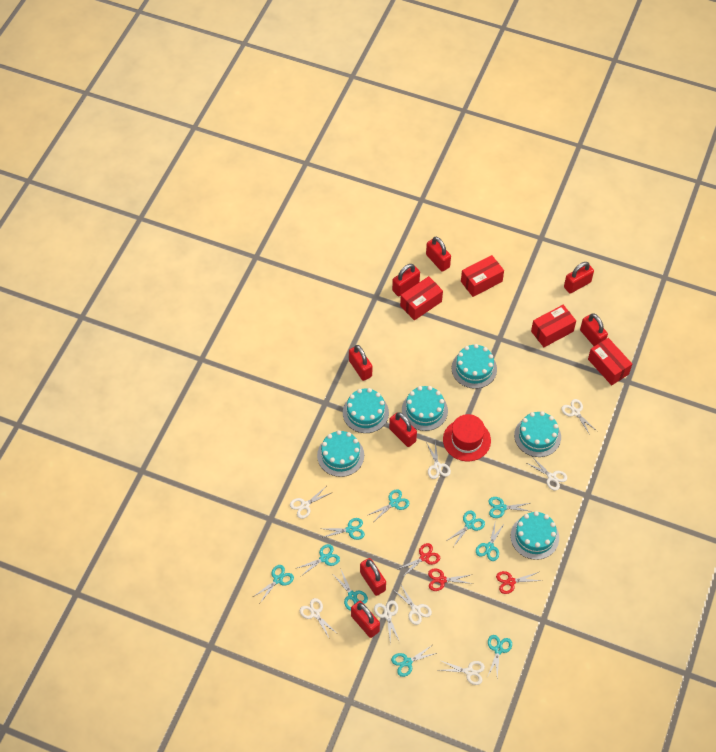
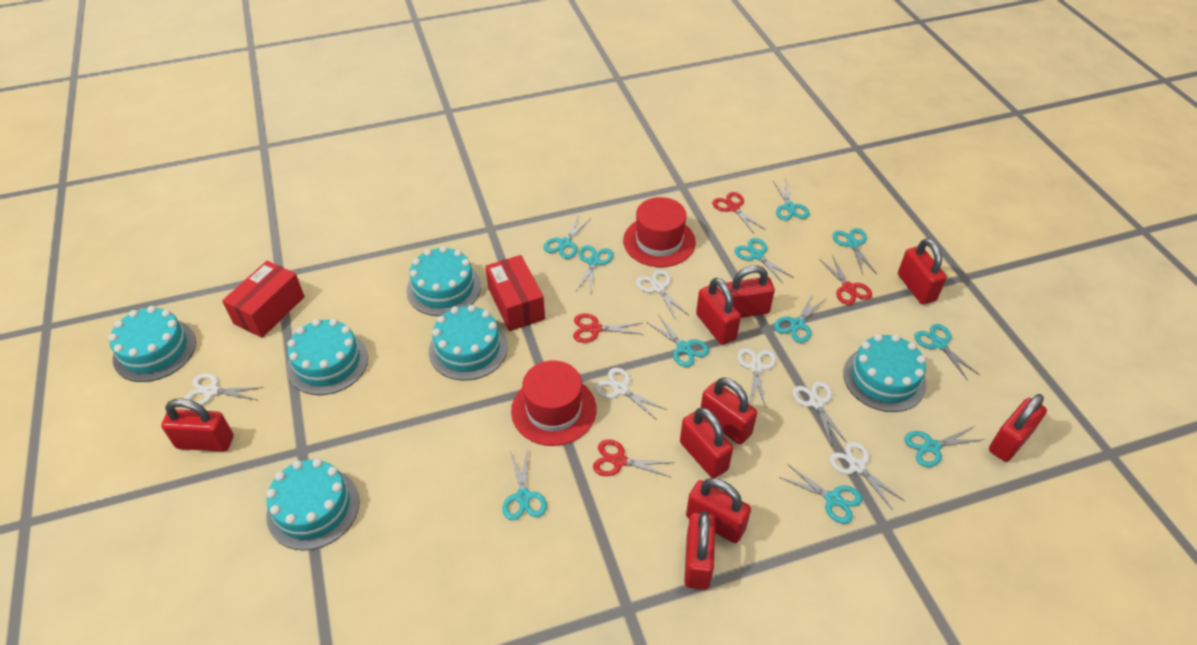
red box: [400,276,443,320] [461,255,504,297] [531,305,576,347] [588,338,632,385] = 4 -> [222,261,305,338] [485,255,545,331] = 2
red hat: [443,414,491,461] = 1 -> [511,361,597,446] [623,197,696,267] = 2
red padlock: [349,345,372,381] [351,601,380,638] [360,558,386,596] [389,412,417,447] [392,264,420,296] [426,237,451,272] [564,262,594,293] [580,313,608,346] = 8 -> [161,398,233,452] [680,407,733,478] [684,512,715,590] [686,478,751,543] [696,278,741,345] [701,378,757,444] [722,265,775,318] [898,238,947,304] [989,394,1047,462] = 9
red scissors: [398,543,440,576] [428,568,473,591] [496,571,542,594] = 3 -> [573,313,642,343] [593,439,674,477] [712,192,765,234] [819,255,872,305] = 4
turquoise scissors: [253,565,294,603] [295,544,340,577] [320,518,365,540] [333,570,368,611] [368,489,410,521] [391,645,437,677] [446,511,485,547] [476,523,505,561] [488,497,530,518] [488,635,512,678] = 10 -> [502,448,547,520] [543,215,591,259] [576,245,614,294] [646,314,709,367] [734,238,794,283] [773,181,810,221] [774,293,827,343] [779,464,863,524] [832,228,877,275] [904,427,984,467] [914,324,980,381] = 11
white scissors: [290,488,331,519] [300,598,338,638] [374,600,400,643] [395,585,432,625] [426,440,451,479] [439,660,485,685] [527,458,567,490] [561,399,597,435] = 8 -> [184,373,264,405] [595,368,667,420] [636,270,689,320] [737,348,776,408] [792,381,847,445] [829,442,905,510] = 6

